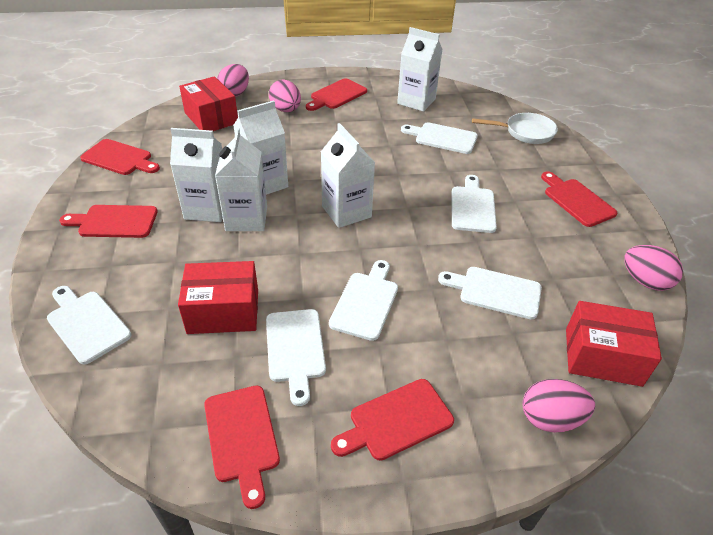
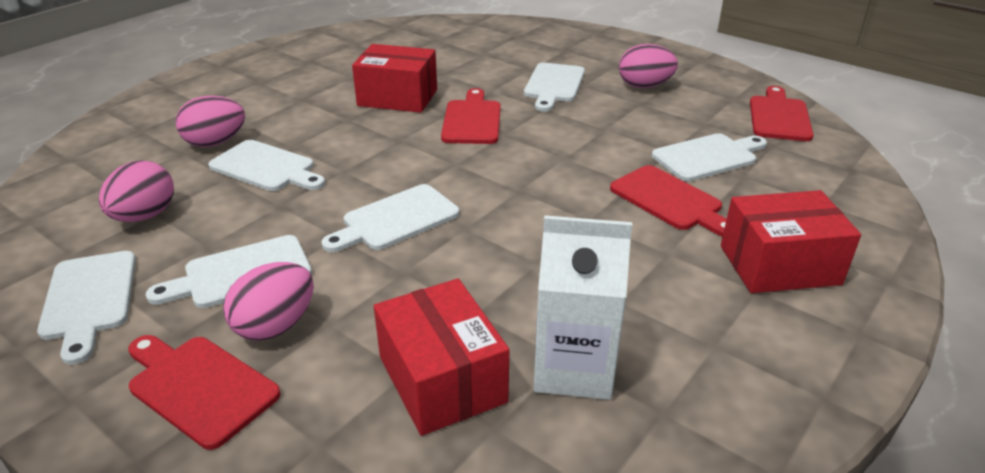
red cutting board: [59,205,158,238] [80,139,160,175] [204,386,280,509] [306,78,367,111] [331,379,454,461] [541,171,617,227] = 6 -> [128,335,281,450] [441,88,501,144] [610,165,727,237] [750,86,814,141] = 4
white carton: [170,128,223,222] [215,128,267,231] [233,100,288,195] [321,123,375,228] [397,27,443,112] = 5 -> [534,215,632,400] = 1
white pan: [472,113,558,144] = 1 -> none = 0

